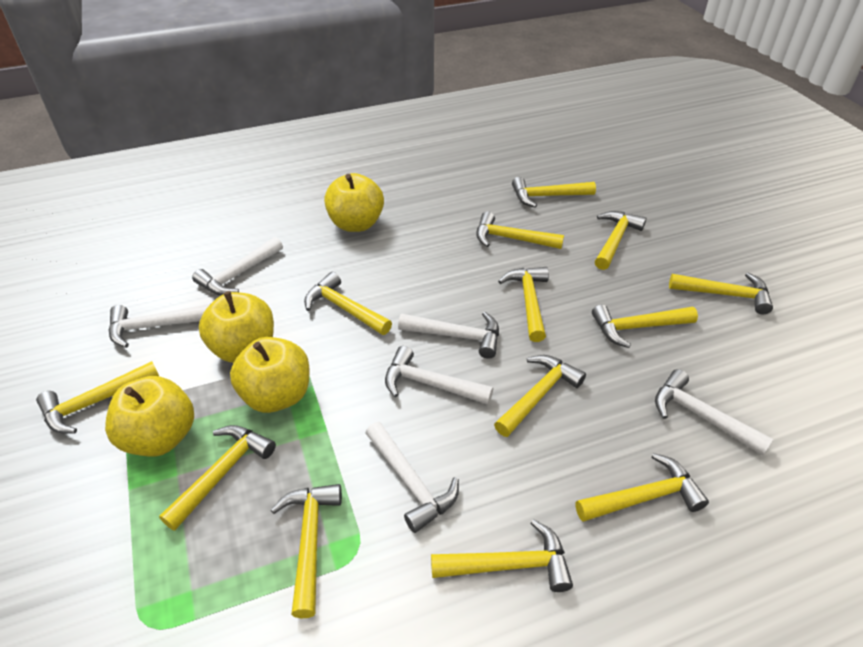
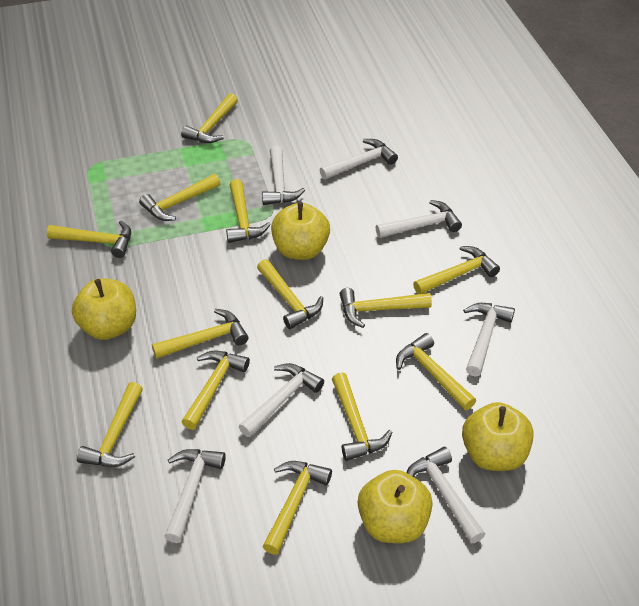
white hammer: [109,304,210,348] [192,237,283,296] [365,422,459,533] [385,346,493,405] [398,312,499,359] [655,369,773,455] = 6 -> [164,449,226,543] [239,363,324,437] [262,146,305,205] [320,139,398,180] [376,200,462,238] [407,447,485,543] [463,303,515,376] = 7

